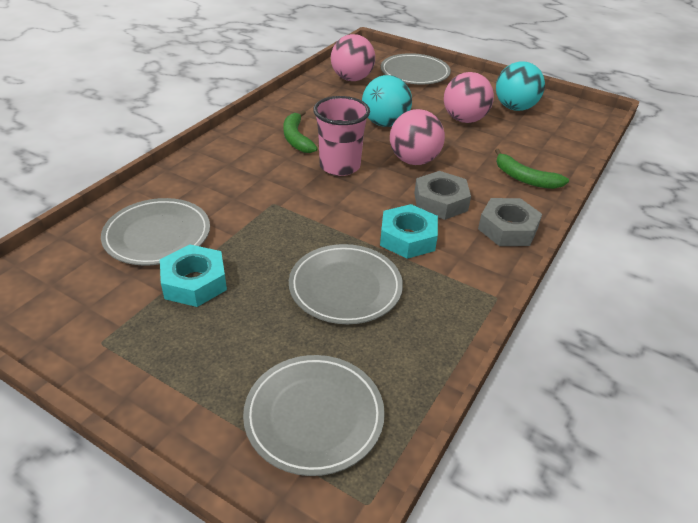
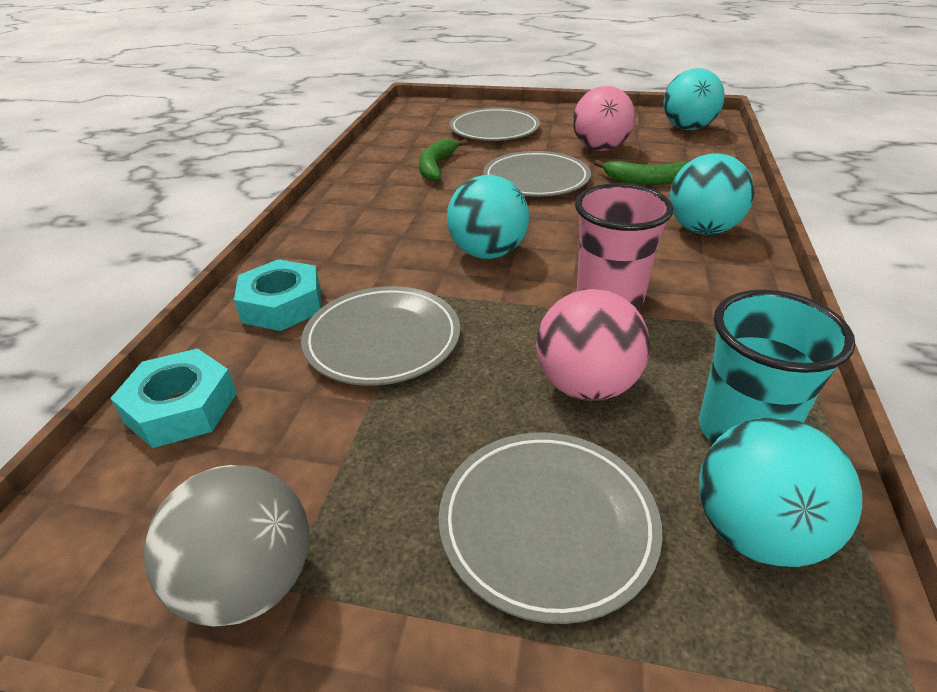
grey ball: none = 0 -> [144,465,309,627] = 1
grey nut: [414,171,471,220] [478,198,542,246] = 2 -> none = 0
pink ball: [331,34,375,81] [390,109,445,165] [444,72,494,123] = 3 -> [536,289,650,401] [573,86,635,151] = 2
turquoise ball: [362,75,412,127] [496,61,545,111] = 2 -> [447,175,529,259] [663,68,725,130] [670,153,754,235] [699,418,863,567] = 4
turquoise cup: none = 0 -> [699,289,855,444] = 1

